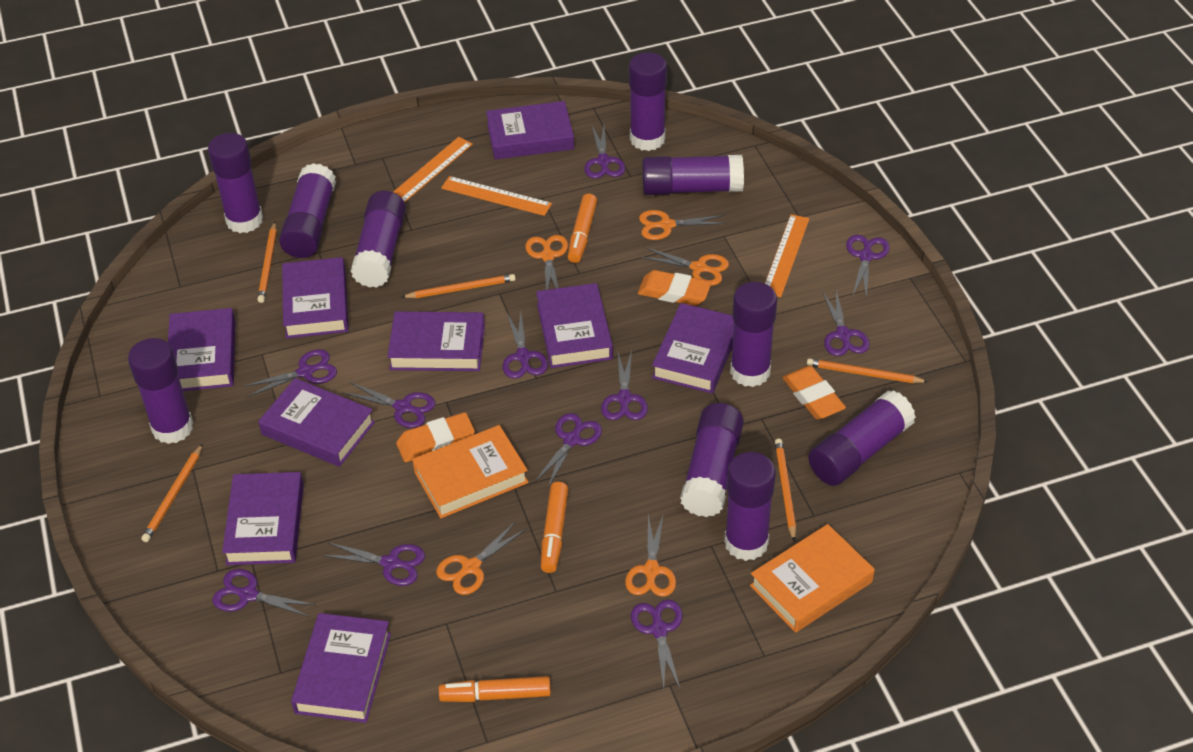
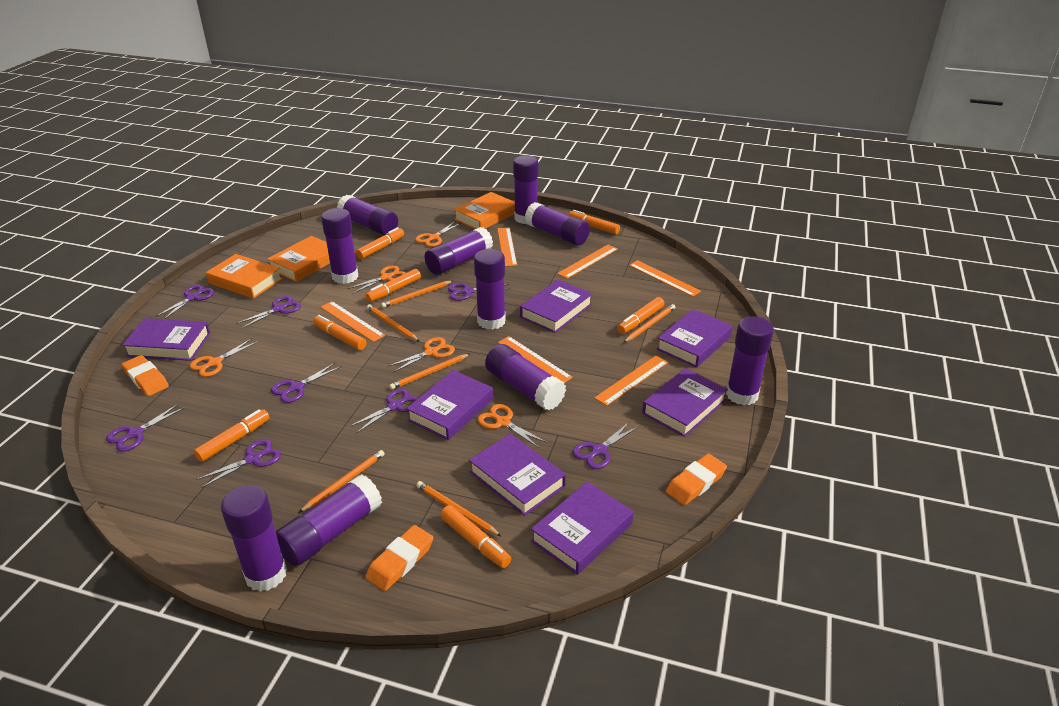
orange book: [412,425,529,518] [750,524,875,633] = 2 -> [206,254,282,299] [267,236,330,282] [454,192,515,229] = 3
orange marker: [439,676,551,702] [541,482,568,573] [568,194,597,263] = 3 -> [194,409,270,462] [313,315,367,350] [356,227,404,259] [365,269,421,302] [440,505,511,568] [568,210,620,234] [617,297,664,334] = 7
orange pencil: [141,444,203,542] [257,222,277,303] [402,274,516,298] [775,438,796,542] [807,358,928,383] = 5 -> [298,450,385,513] [367,304,420,342] [381,281,453,308] [389,354,470,390] [416,481,502,537] [623,304,675,343] = 6
orange ruler: [393,137,473,203] [441,176,552,216] [765,214,810,297] = 3 -> [320,301,385,342] [497,227,517,267] [498,336,573,383] [557,245,618,279] [594,356,668,406] [629,260,701,297] = 6
purple book: [168,308,236,391] [222,472,304,565] [258,378,375,467] [282,257,348,339] [291,613,391,723] [387,311,485,371] [486,101,574,160] [536,283,613,368] [652,303,734,393] = 9 -> [122,318,210,361] [406,370,493,440] [469,434,566,516] [520,280,592,333] [531,482,634,575] [642,368,728,437] [657,309,733,368] = 7
purple scissors: [212,569,316,617] [242,349,337,397] [322,542,425,586] [343,382,436,428] [503,311,548,379] [534,413,602,487] [584,126,625,179] [601,350,648,420] [631,600,682,689] [822,290,870,356] [846,235,890,298] = 11 -> [106,403,185,452] [155,285,214,319] [196,439,281,488] [236,296,301,329] [271,363,340,403] [349,389,418,433] [448,283,510,301] [573,421,639,469] = 8

